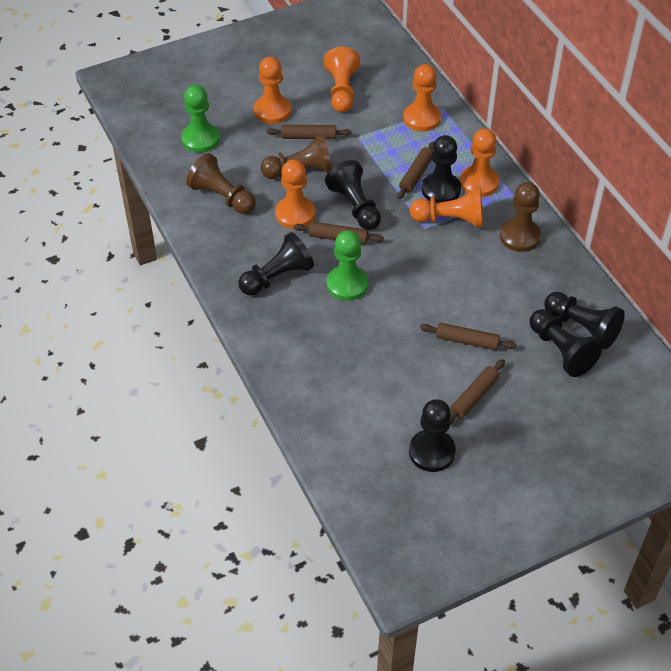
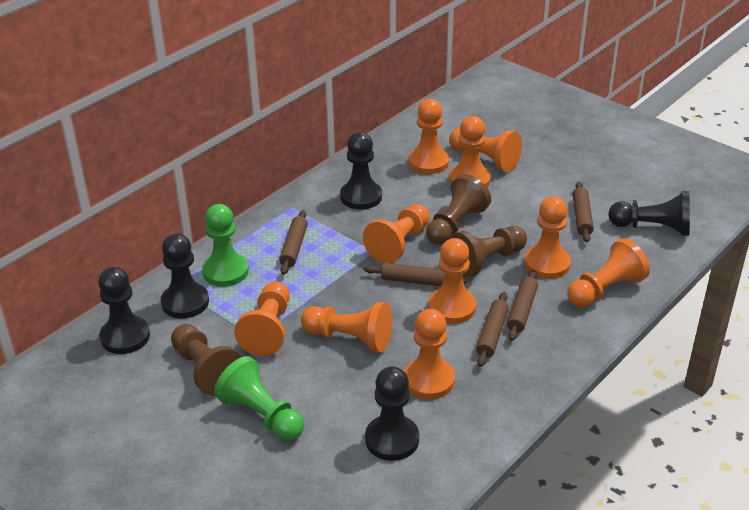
black pawn: [238,232,314,295] [325,160,381,230] [409,399,456,472] [422,135,461,203] [530,309,602,377] [545,292,625,349] = 6 -> [98,267,150,354] [161,234,209,319] [340,132,382,210] [365,366,419,461] [608,191,690,236] = 5
orange pawn: [254,57,291,124] [275,160,315,229] [324,47,360,113] [403,64,441,132] [410,187,483,228] [460,128,499,197] = 6 -> [234,281,290,356] [301,302,392,353] [363,204,430,263] [404,309,455,399] [409,99,449,174] [429,238,476,324] [449,116,491,187] [449,128,522,172] [524,196,571,279] [567,238,650,307] = 10

